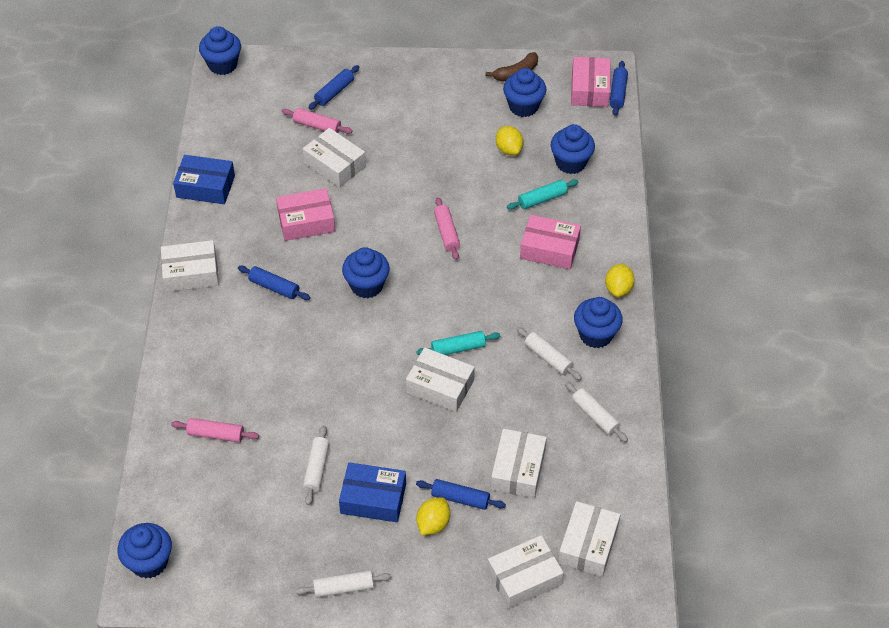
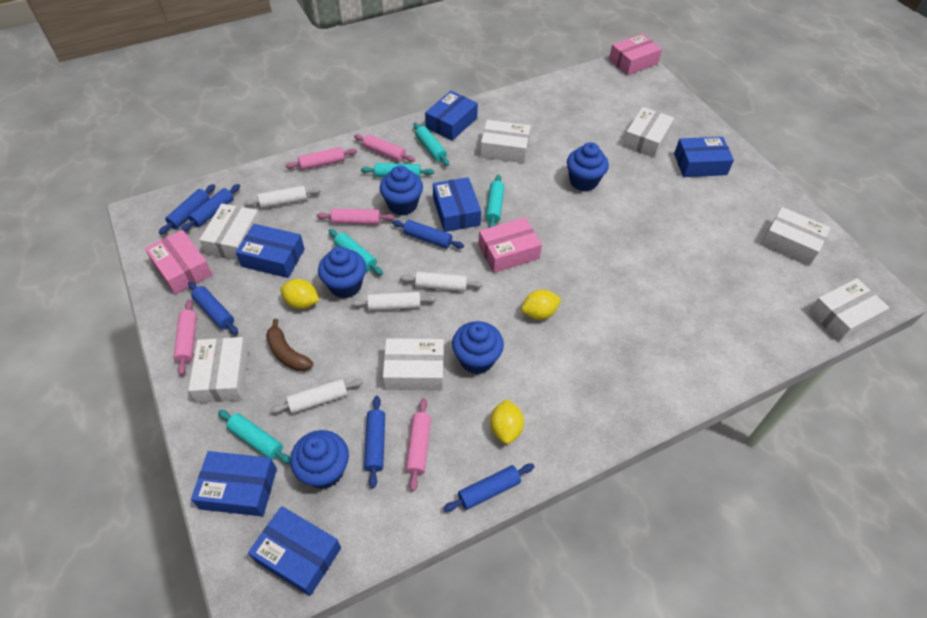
blue box: [173,155,235,204] [339,462,406,522] = 2 -> [191,451,277,517] [236,224,305,278] [248,506,341,596] [425,91,478,141] [433,177,481,232] [674,137,734,177] = 6
blue cupcake: [118,523,172,579] [199,26,241,75] [342,247,390,298] [503,68,546,117] [550,124,595,174] [574,297,623,348] = 6 -> [290,430,349,489] [318,247,366,298] [380,166,423,216] [452,321,504,374] [567,142,609,192] = 5
blue rolling pin: [238,266,310,300] [308,65,359,110] [416,479,506,510] [609,61,628,116] = 4 -> [159,184,215,235] [181,184,240,232] [188,282,238,335] [364,396,385,488] [392,220,464,249] [443,464,535,512] = 6
pink rolling pin: [171,418,259,442] [282,108,352,134] [434,197,460,260] = 3 -> [174,300,197,375] [285,147,357,170] [317,209,394,225] [354,134,415,162] [406,399,431,491] = 5
turquoise rolling pin: [416,331,500,355] [507,179,579,210] = 2 -> [218,410,291,464] [329,229,383,275] [361,163,434,178] [413,123,449,166] [486,175,504,228] = 5
white box: [161,240,219,292] [303,128,366,188] [406,347,475,412] [487,535,564,609] [491,429,547,498] [558,501,620,577] = 6 -> [188,337,249,403] [199,204,262,261] [383,338,444,390] [480,120,531,163] [623,107,674,158] [761,207,831,266] [808,278,890,342] = 7

